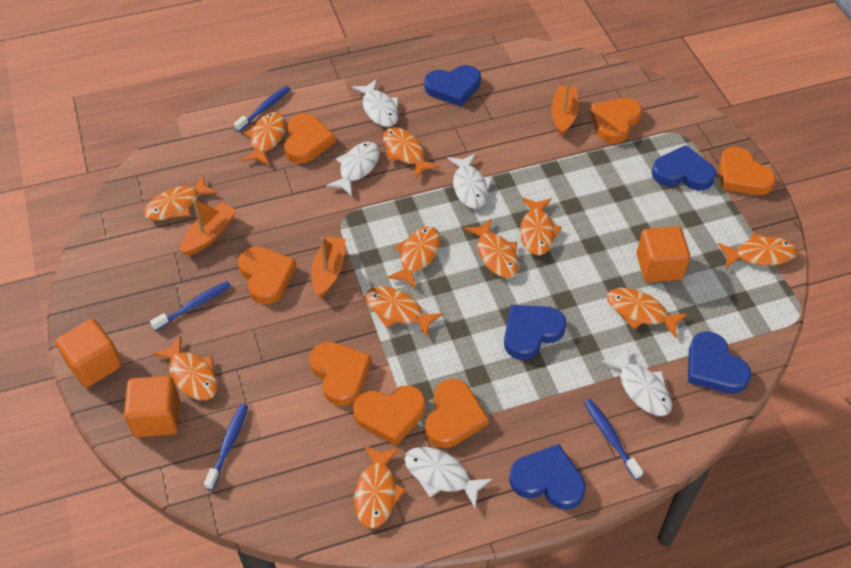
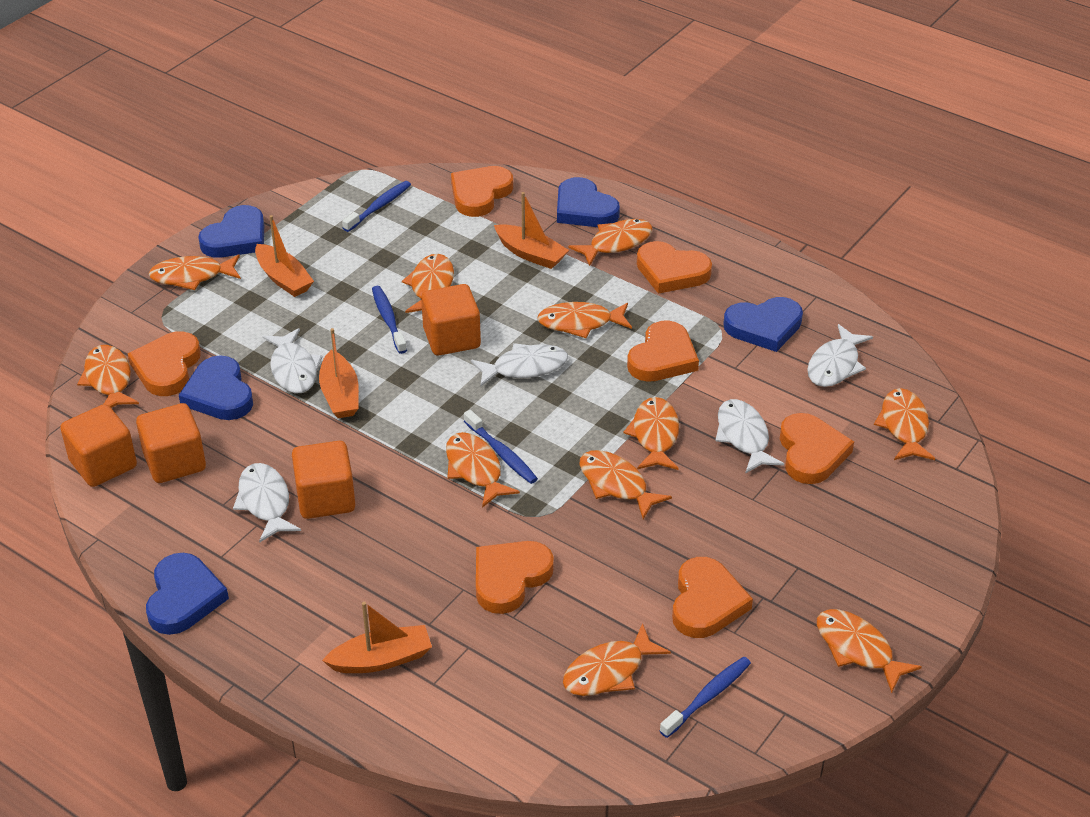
orange boat: [181,199,237,256] [311,236,346,298] [551,78,579,136] = 3 -> [255,215,314,297] [319,328,359,418] [322,602,432,673] [494,192,569,269] = 4
orange cube: [56,319,122,387] [124,376,180,437] [637,226,690,283] = 3 -> [60,404,137,487] [136,403,206,483] [292,441,355,519] [421,284,481,355] = 4

